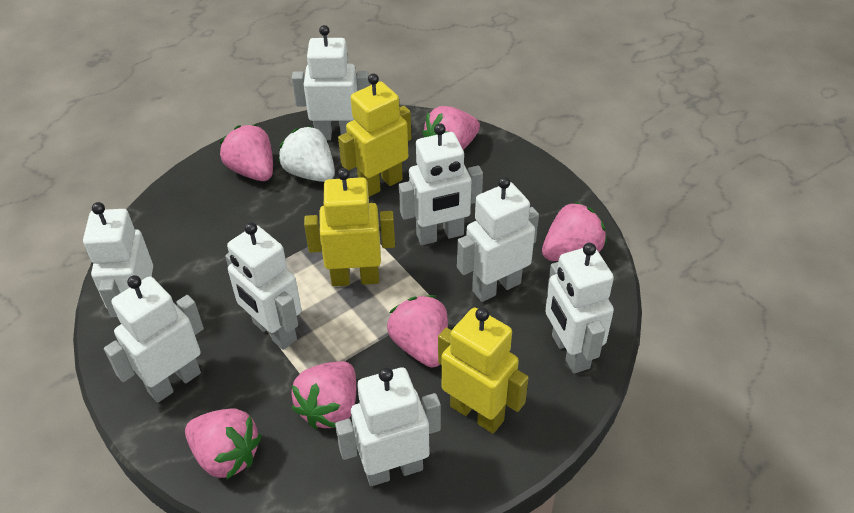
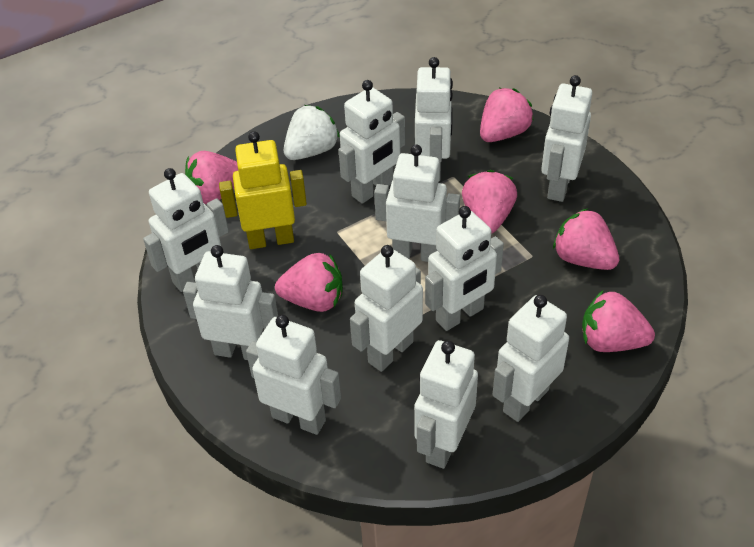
white robot: [83,202,153,317] [104,275,204,403] [225,222,302,350] [292,25,369,140] [335,367,441,486] [399,123,483,245] [457,177,539,302] [545,243,614,373] = 8 -> [143,168,229,292] [183,245,278,360] [246,315,341,435] [339,80,405,204] [350,245,423,372] [374,145,460,262] [414,340,478,469] [415,57,453,181] [425,206,504,331] [492,295,569,422] [541,75,592,202] = 11
yellow robot: [304,168,395,286] [338,73,411,197] [438,307,529,434] = 3 -> [219,131,307,249] = 1

